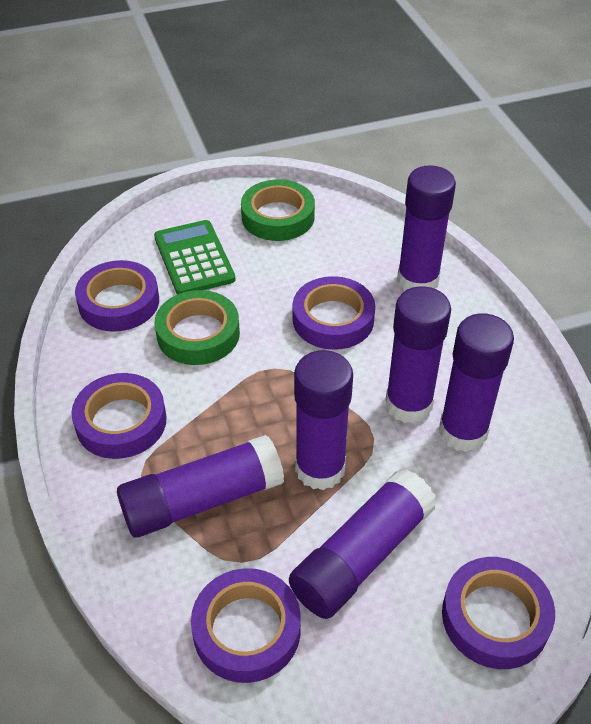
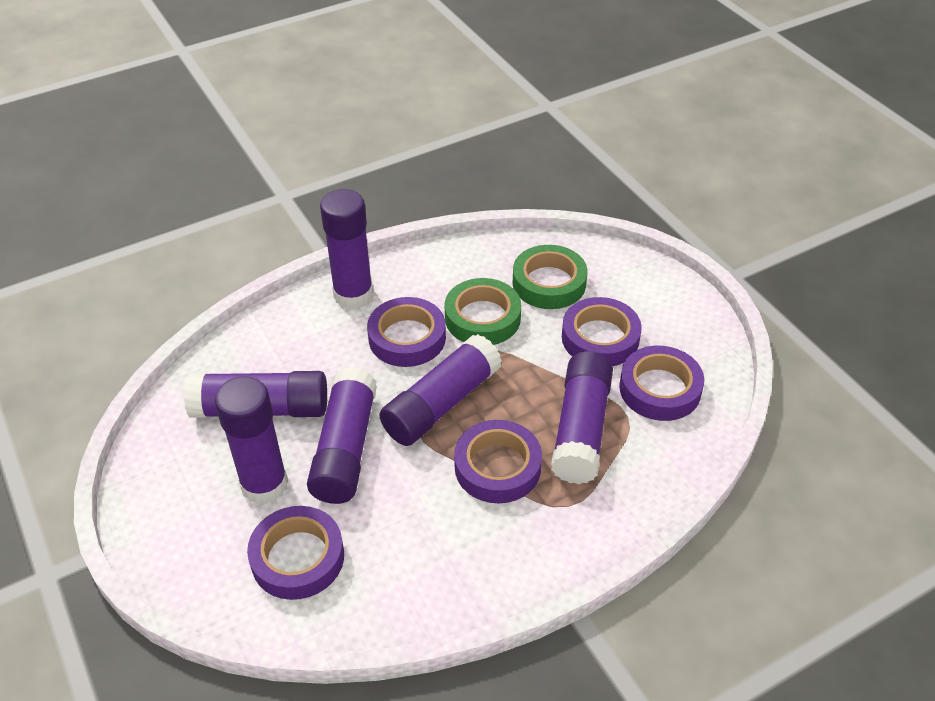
green calculator: [154,220,235,294] = 1 -> none = 0

